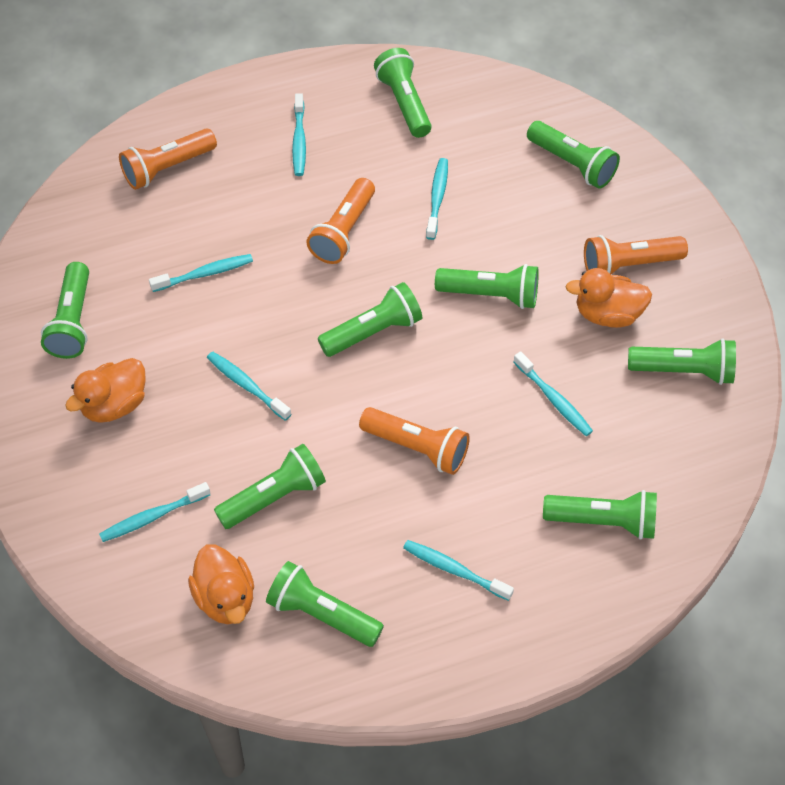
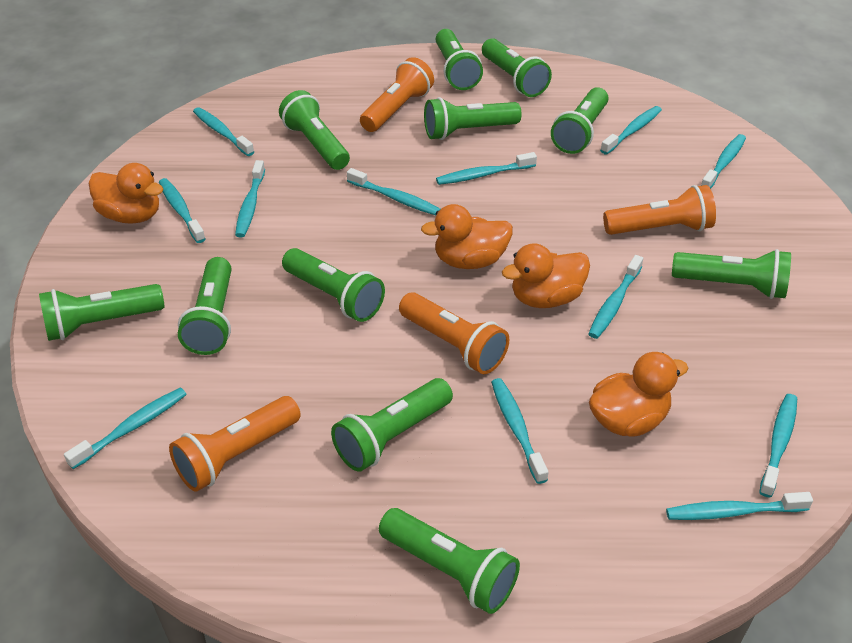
green flashlight: [41,262,89,359] [214,444,326,529] [266,561,384,647] [318,282,422,357] [374,48,432,138] [435,264,539,309] [527,121,620,189] [543,490,657,540] [628,338,736,385] = 9 -> [39,284,164,341] [178,257,232,355] [279,90,350,170] [282,248,385,322] [331,378,453,472] [379,508,520,614] [424,97,522,140] [436,29,483,90] [482,38,552,97] [551,87,608,154] [672,249,791,299] = 11
orange duck: [65,358,146,423] [188,544,254,624] [566,268,652,328] = 3 -> [89,163,163,224] [421,204,513,269] [502,243,590,308] [589,352,688,437] = 4
turquoise toothbrush: [99,482,210,542] [149,254,253,292] [207,352,291,421] [292,93,306,176] [403,540,514,601] [426,158,448,240] [514,351,593,436] = 7 -> [64,388,187,469] [159,178,205,243] [193,107,254,156] [235,160,265,237] [347,168,441,215] [436,152,537,185] [491,378,548,484] [588,255,643,339] [600,106,662,154] [666,492,813,520] [701,134,746,189] [759,394,797,497] = 12

